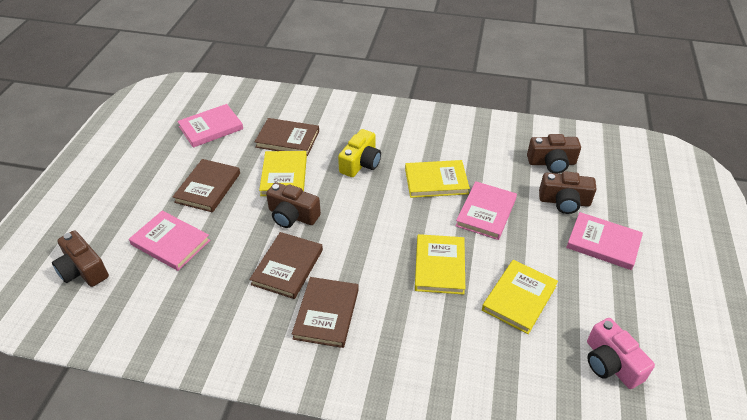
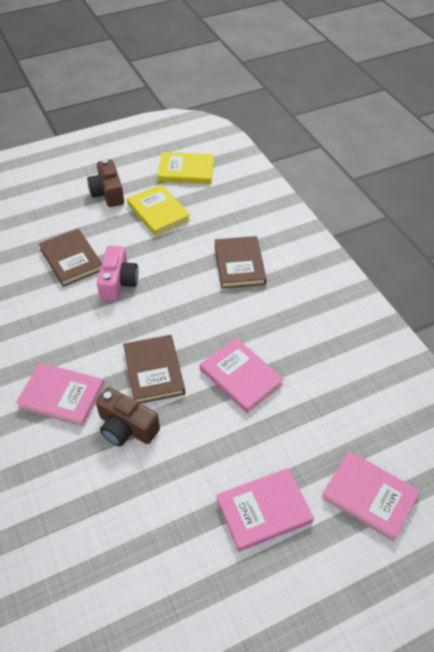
brown book: [173,159,240,213] [249,232,323,299] [255,118,319,156] [292,277,359,348] = 4 -> [39,229,102,287] [123,335,185,404] [215,236,266,289] = 3
brown camera: [52,231,109,287] [266,182,321,228] [527,134,581,174] [539,171,597,214] = 4 -> [87,159,124,207] [96,387,160,446] = 2
yellow book: [259,151,307,196] [405,160,470,198] [415,234,465,295] [482,260,558,334] = 4 -> [127,184,191,236] [157,152,214,184] = 2
yellow camera: [338,129,381,177] = 1 -> none = 0

